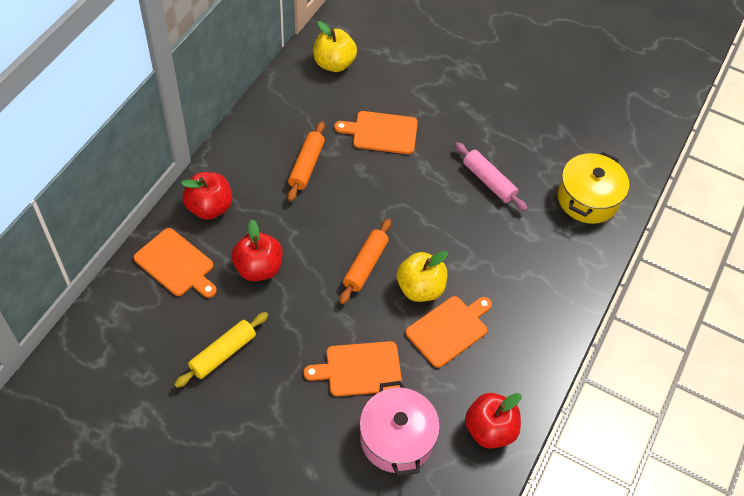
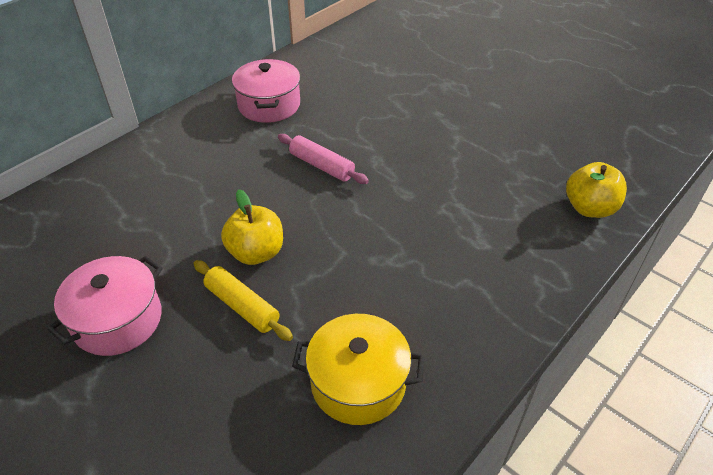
orange cutting board: [134,228,217,298] [303,341,402,396] [334,111,418,154] [406,296,492,368] = 4 -> none = 0
orange rolling pin: [287,121,325,202] [340,218,391,304] = 2 -> none = 0
pink pot: [359,381,440,476] = 1 -> [47,256,163,356] [232,59,300,123] = 2
red apple: [181,172,232,220] [231,220,282,281] [465,393,521,449] = 3 -> none = 0

